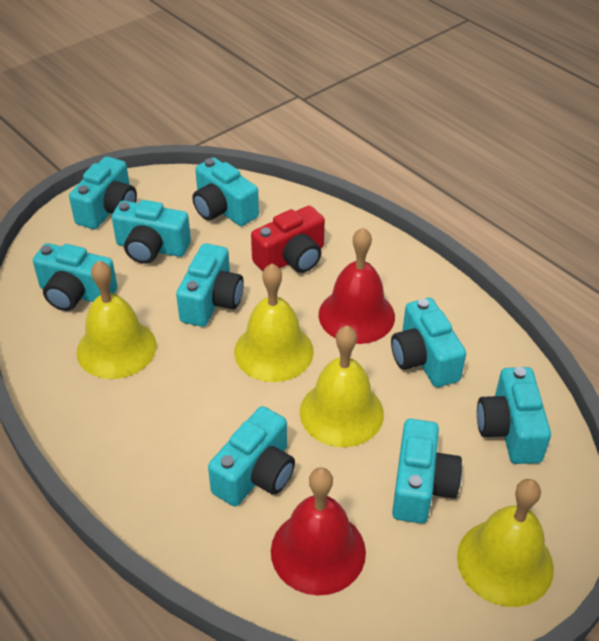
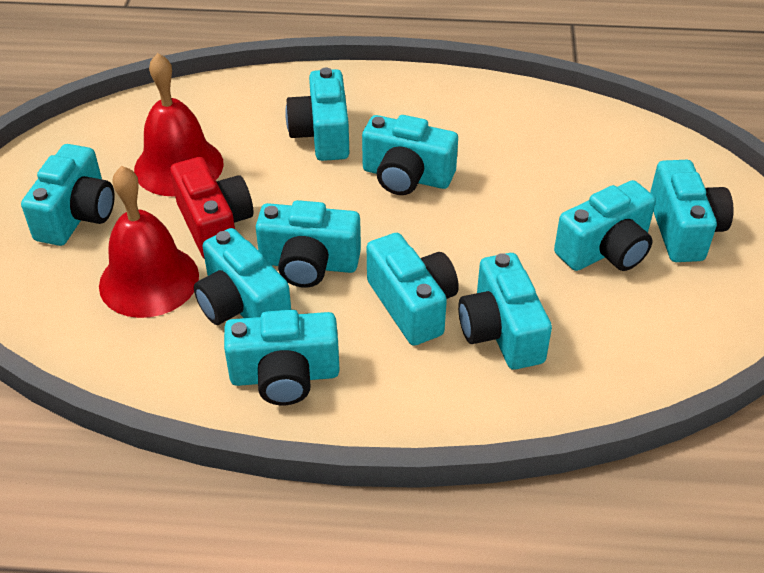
turquoise camera: [33,243,117,311] [69,157,137,229] [112,200,191,264] [176,243,244,327] [192,157,259,226] [208,406,295,507] [391,298,466,387] [392,419,462,524] [477,367,551,464] = 9 -> [21,144,114,246] [194,228,291,325] [224,310,340,405] [255,200,361,287] [285,68,349,161] [362,115,458,195] [367,233,459,346] [458,253,552,370] [554,180,656,271] [650,160,734,262] = 10
yellow bell: [76,260,157,379] [234,264,314,382] [300,326,384,447] [457,479,554,607] = 4 -> none = 0

